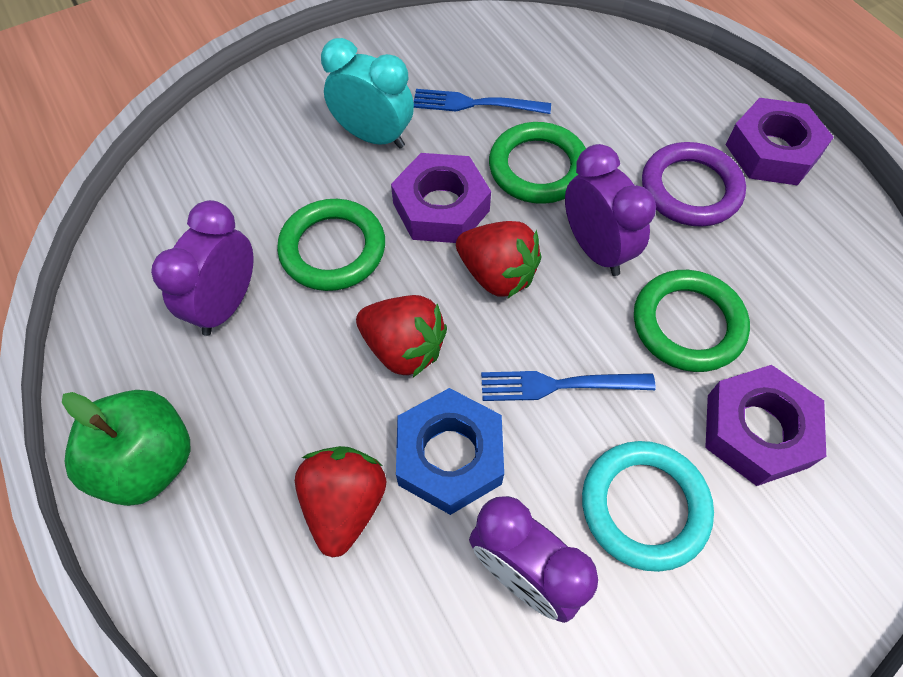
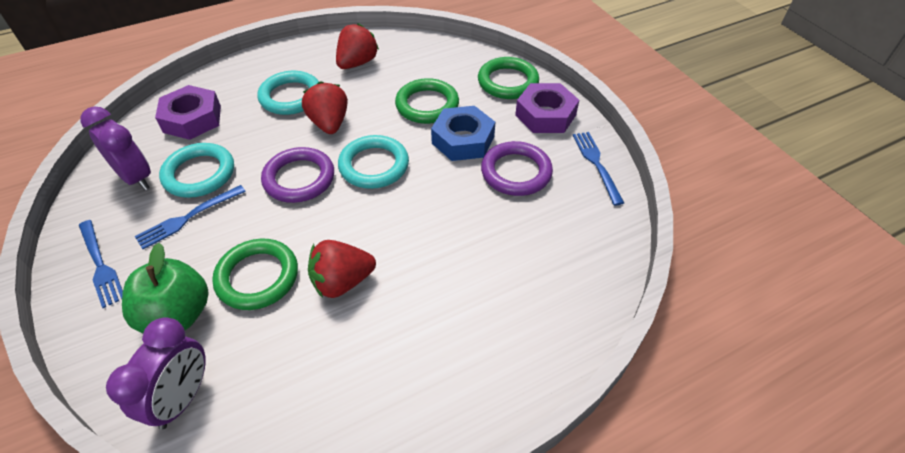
blue fork: [414,89,551,114] [481,371,656,401] = 2 -> [79,220,123,308] [135,185,246,249] [573,132,624,205] = 3
purple clock: [151,200,253,336] [469,496,598,623] [565,144,656,276] = 3 -> [81,106,151,190] [106,318,206,430] = 2
purple nut: [391,153,491,243] [705,365,826,486] [726,98,834,185] = 3 -> [155,85,221,140] [515,83,579,133] = 2
purple ring: [642,142,746,227] = 1 -> [261,147,334,203] [481,141,553,196] = 2
turquoise clock: [321,38,414,149] = 1 -> none = 0
turquoise ring: [582,441,714,572] = 1 -> [159,143,234,198] [257,71,319,115] [338,135,409,189] = 3

